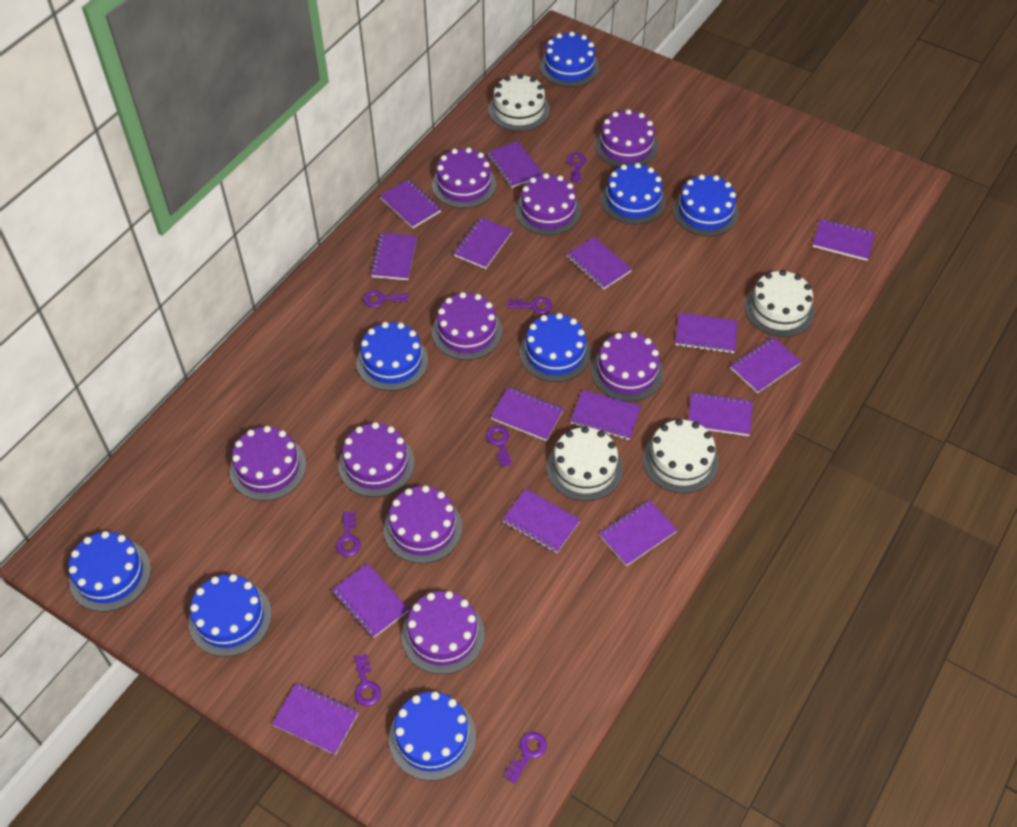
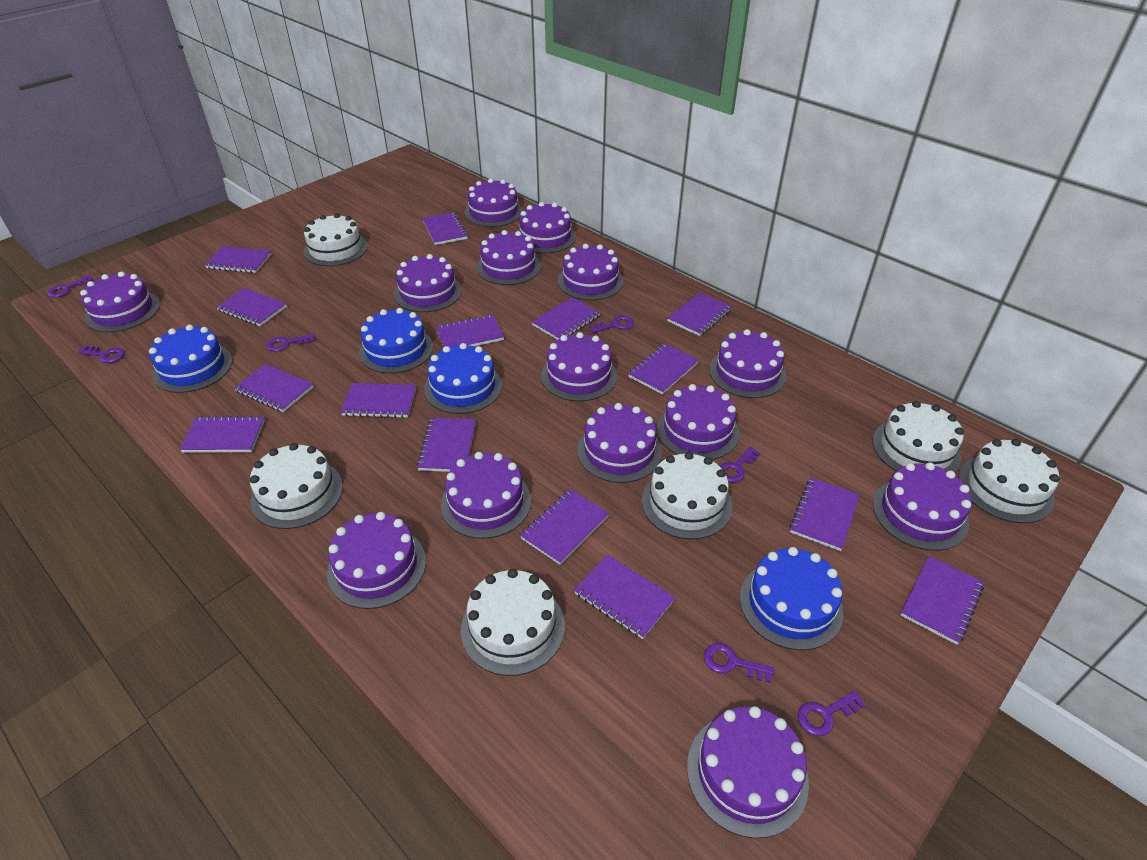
blue cake: [68,531,151,612] [189,574,272,657] [357,322,428,391] [389,691,476,781] [520,313,591,382] [540,31,599,87] [601,163,666,224] [673,174,739,236] = 8 -> [149,325,232,393] [359,308,433,374] [424,343,502,414] [740,547,844,650] = 4
purple cake: [230,426,306,501] [339,422,414,497] [384,485,462,564] [402,591,485,674] [432,147,496,208] [432,292,502,360] [515,173,581,236] [591,332,663,401] [595,109,658,167] = 9 -> [80,271,160,332] [327,512,426,609] [394,254,462,312] [441,452,531,539] [465,178,523,227] [477,230,541,285] [518,202,576,253] [541,332,617,402] [558,244,624,300] [577,403,662,483] [657,384,740,460] [687,706,809,838] [709,329,786,398] [873,462,972,551] = 14
white cake: [489,74,550,131] [547,426,623,501] [643,419,719,493] [745,270,815,337] = 4 -> [250,443,343,529] [303,213,367,266] [461,569,565,676] [642,452,732,539] [872,401,964,473] [958,439,1059,523] = 6

